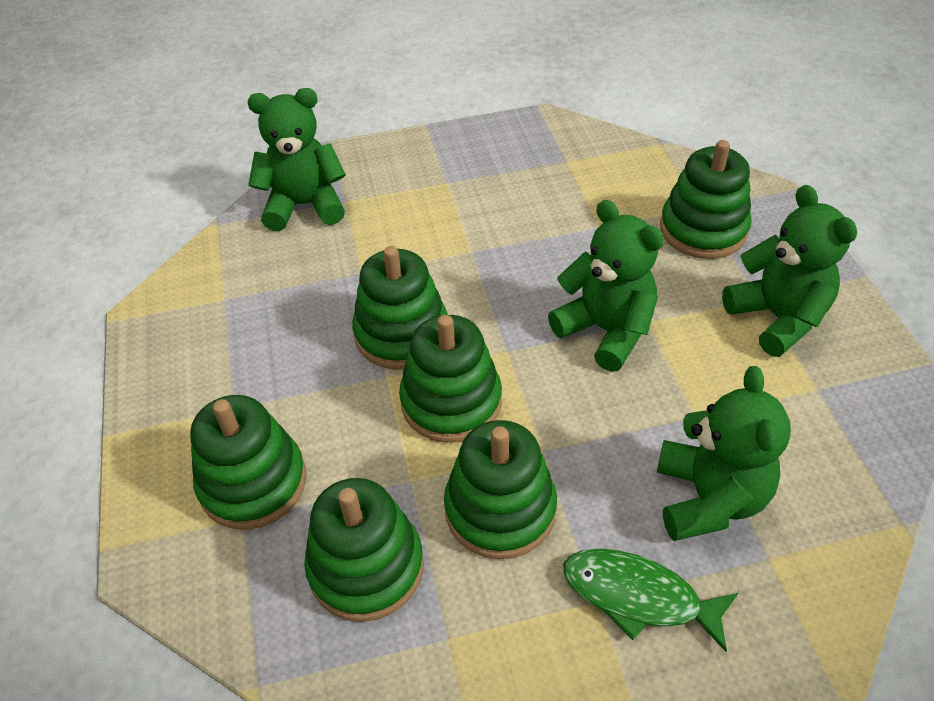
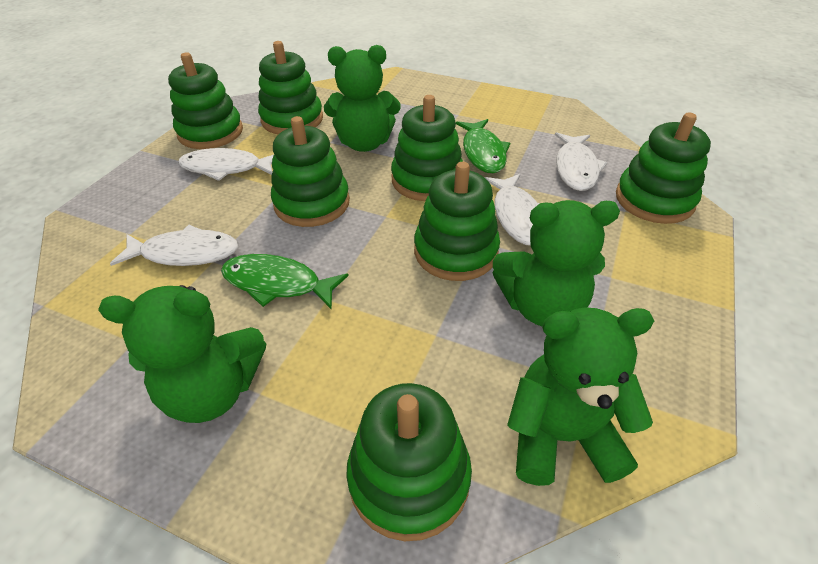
green fish: [563,549,738,652] = 1 -> [221,254,349,310] [456,119,510,173] = 2
green stacking toy: [190,395,306,530] [304,478,424,622] [352,246,448,370] [399,315,502,443] [444,420,557,559] [660,140,752,259] = 6 -> [168,52,243,149] [258,41,323,135] [271,116,350,227] [346,383,472,541] [391,95,463,201] [414,162,500,281] [616,112,711,224] = 7
white fish: none = 0 -> [110,225,239,266] [178,148,274,181] [484,174,540,246] [555,132,607,191] = 4

